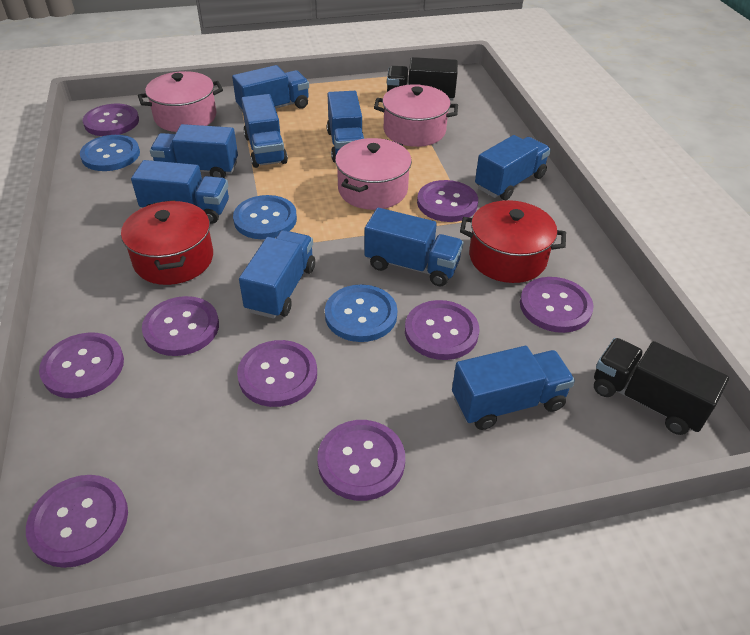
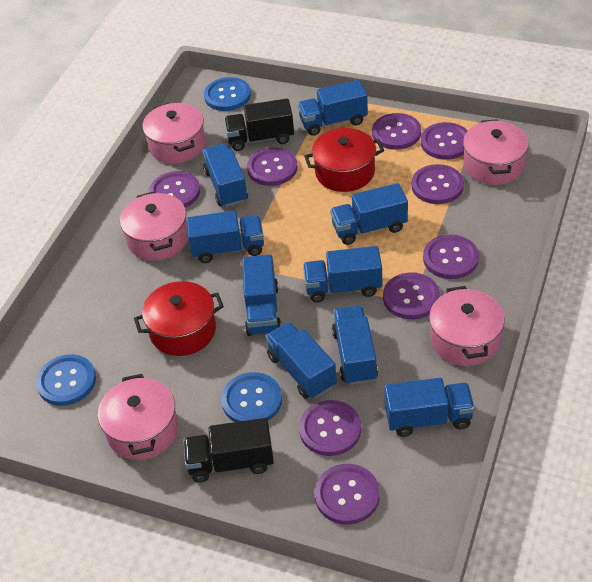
pink pot: [138,71,223,132] [335,138,412,210] [374,84,458,147] = 3 -> [98,374,178,460] [120,192,188,261] [142,103,206,164] [429,286,505,366] [463,119,529,185] = 5

